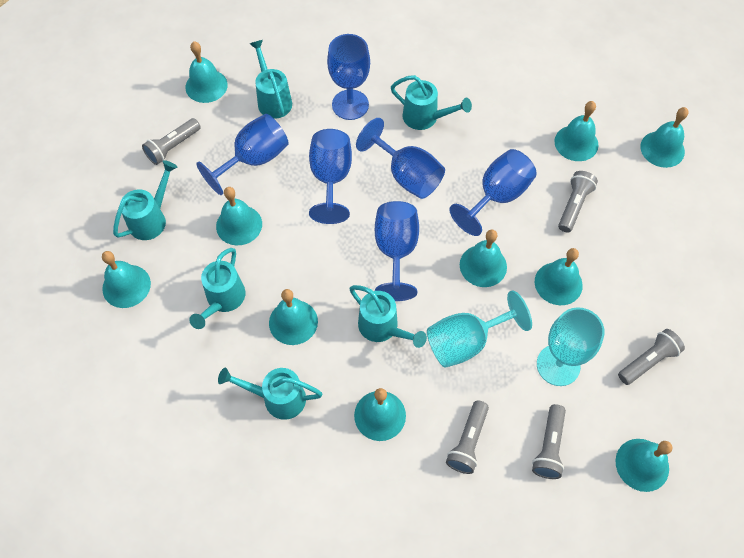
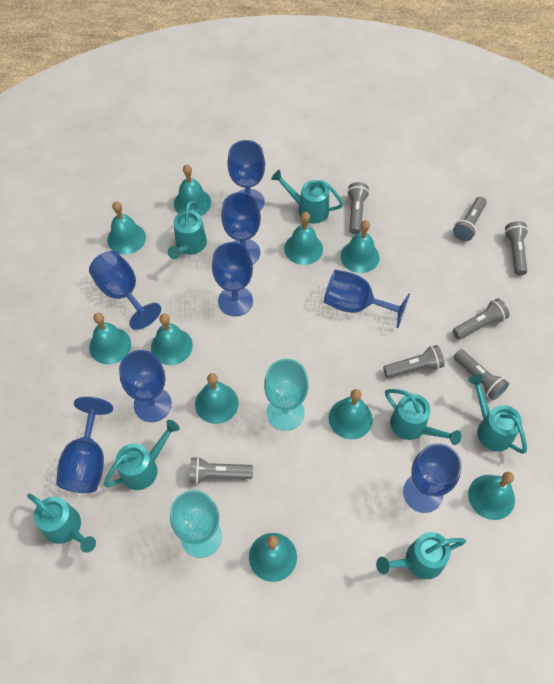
blue goblet: [196,114,289,195] [309,129,352,224] [327,34,370,120] [356,118,445,199] [375,201,419,301] [449,149,537,236] = 6 -> [56,397,113,493] [89,251,161,330] [119,350,172,422] [212,242,253,316] [221,192,261,264] [227,140,265,211] [324,270,410,328] [403,443,462,513] = 8
grey flashlight: [142,118,201,165] [446,400,489,474] [532,404,566,479] [558,171,598,233] [618,329,685,385] = 5 -> [190,457,253,484] [347,182,369,234] [383,345,445,378] [453,197,487,241] [453,298,509,339] [453,349,509,400] [504,221,528,276] = 7
turquoise watering can: [113,160,177,240] [189,248,245,329] [218,367,323,420] [250,40,292,119] [349,285,427,348] [391,75,472,130] = 6 -> [27,493,96,553] [104,420,180,490] [168,201,207,259] [271,170,343,224] [376,532,466,579] [385,389,461,445] [468,375,527,454] = 7

